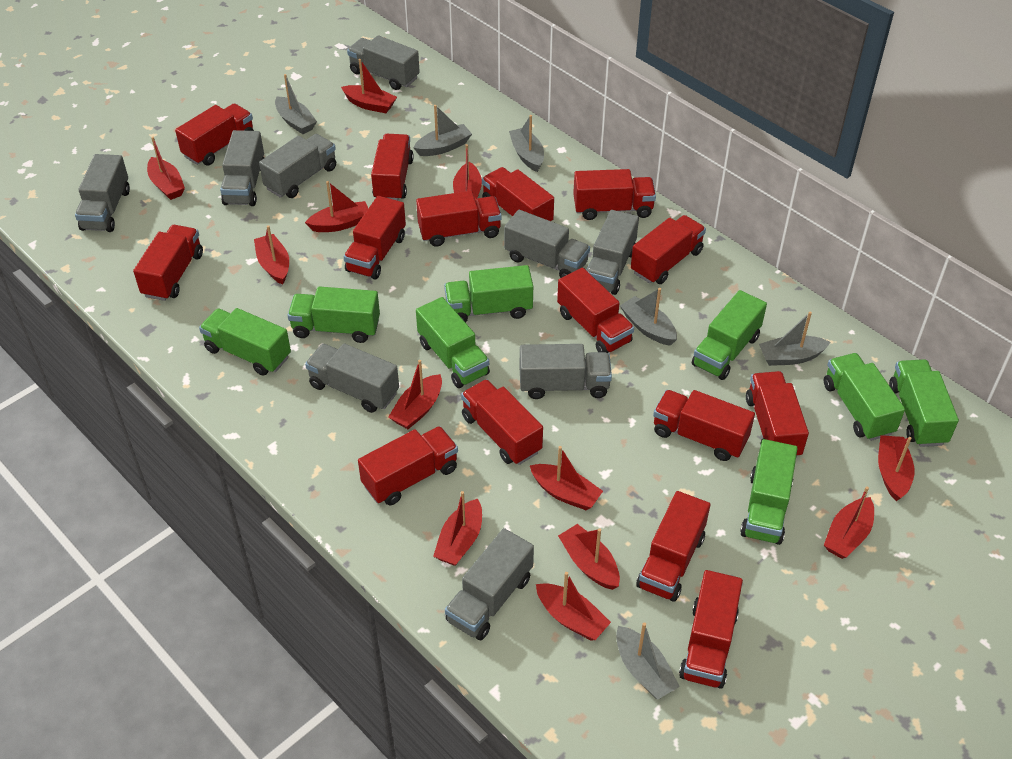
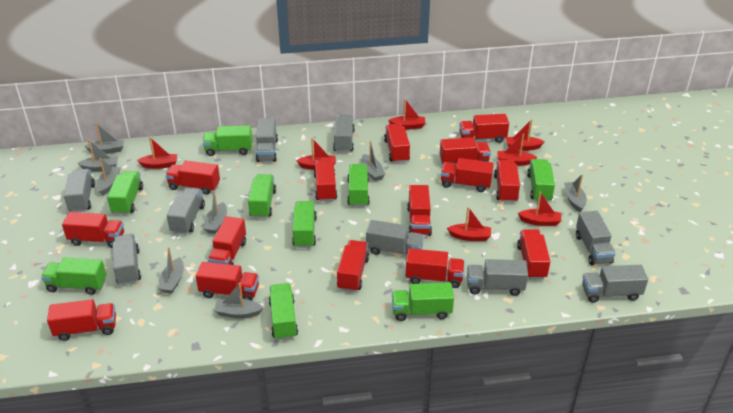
green truck: [199,308,291,376] [288,286,380,343] [416,297,490,388] [444,265,533,323] [692,290,767,380] [740,439,798,545] [824,353,905,441] [889,359,959,447] = 8 -> [41,258,107,295] [107,171,143,215] [203,125,253,156] [248,174,276,218] [269,283,298,340] [292,201,317,248] [347,164,370,207] [392,282,454,321] [527,159,555,202] = 9
grey boat: [275,74,317,134] [413,105,472,156] [509,115,544,172] [616,622,680,699] [620,288,677,346] [759,312,831,366] = 6 -> [77,139,118,172] [85,123,124,154] [96,158,121,196] [158,247,184,293] [203,191,227,234] [214,283,263,318] [362,141,386,181] [564,174,587,212] = 8
red boat: [147,137,185,200] [254,225,289,285] [305,181,368,232] [341,59,397,113] [388,360,442,429] [433,491,482,566] [453,144,482,200] [530,446,603,510] [536,572,611,641] [558,524,620,590] [824,486,874,559] [878,435,914,501] = 12 -> [137,137,177,169] [296,138,336,170] [388,99,425,130] [447,207,491,241] [498,134,537,166] [506,119,545,151] [518,192,561,226] = 7

